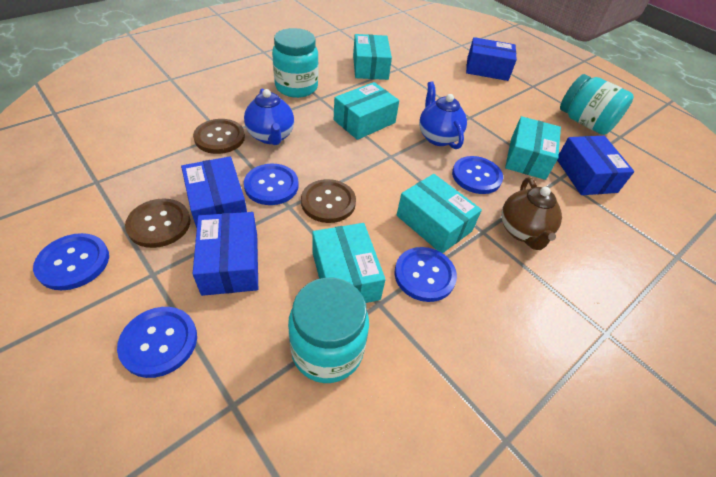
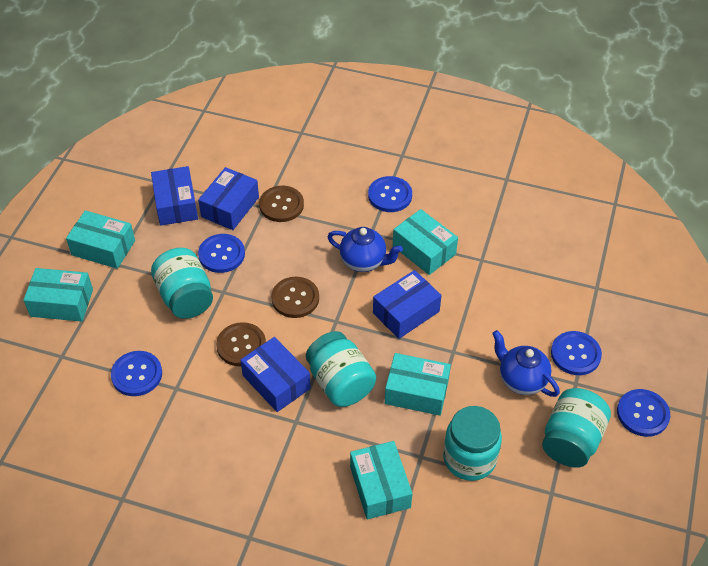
brown teapot: [501,177,562,250] = 1 -> none = 0
turquoise jar: [272,28,318,98] [288,278,369,383] [560,74,634,135] = 3 -> [151,248,213,319] [306,331,376,407] [443,406,502,481] [542,388,611,468] = 4

